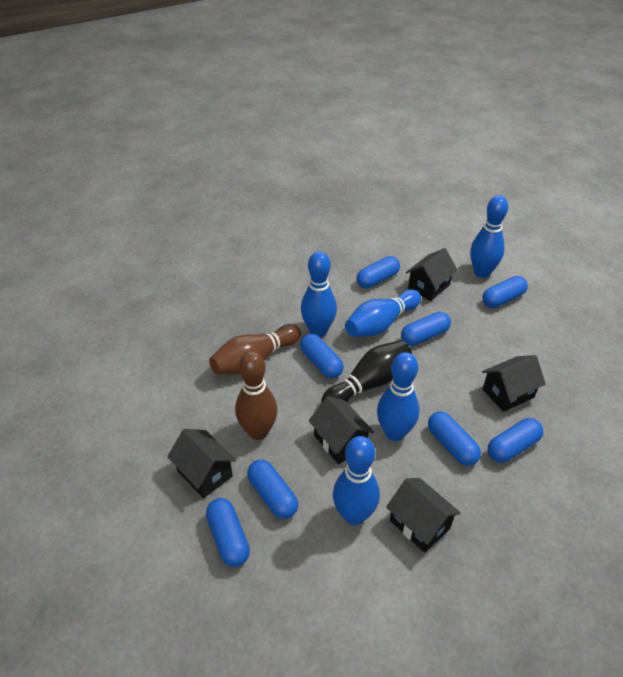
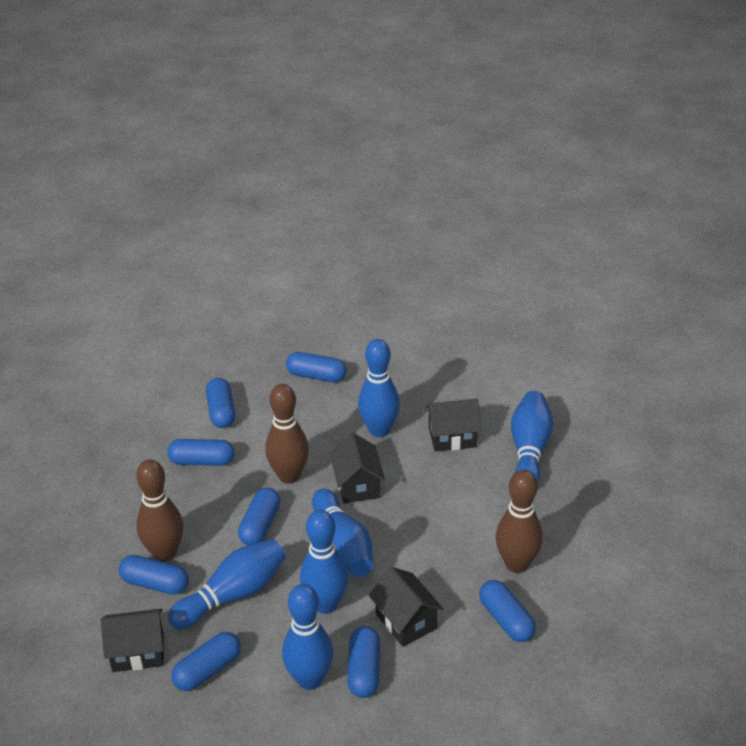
black bowling pin: [321,340,412,402] = 1 -> none = 0
black house: [167,429,236,498] [309,396,374,464] [386,478,461,553] [406,248,458,301] [482,355,546,412] = 5 -> [101,609,164,672] [330,432,385,503] [369,567,444,647] [425,399,482,452] = 4
blue bowling pin: [301,251,337,337] [333,436,380,525] [345,289,421,337] [377,352,419,441] [470,195,508,278] = 5 -> [168,539,286,629] [282,584,333,690] [300,510,348,614] [312,489,373,577] [358,339,400,437] [511,391,553,483] = 6
brown bowling pin: [209,324,301,375] [235,351,278,440] = 2 -> [136,459,184,562] [265,384,309,484] [496,469,543,573] = 3

